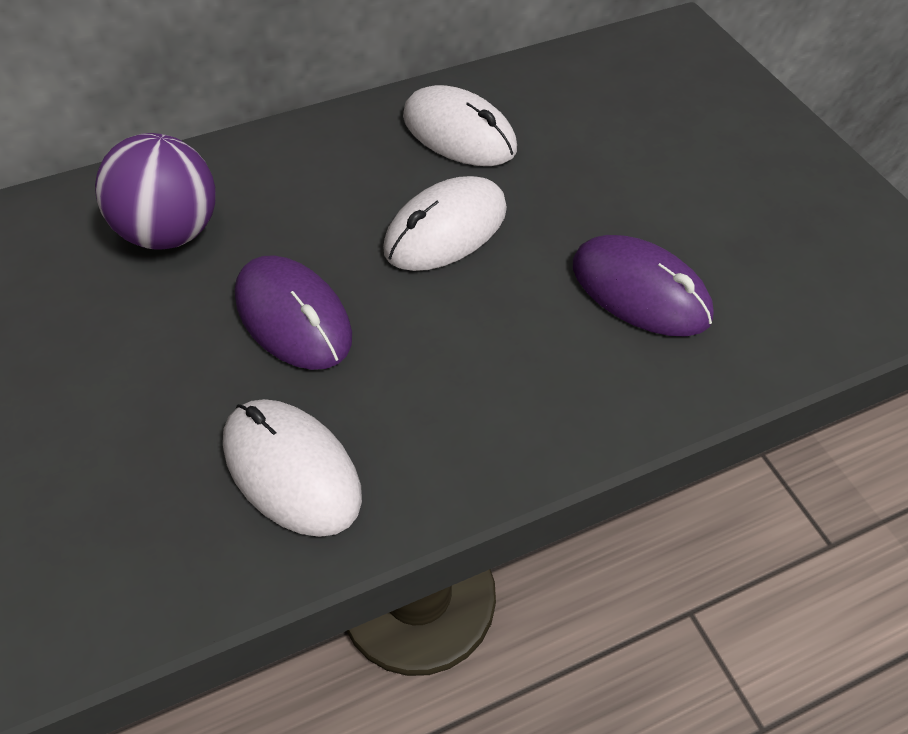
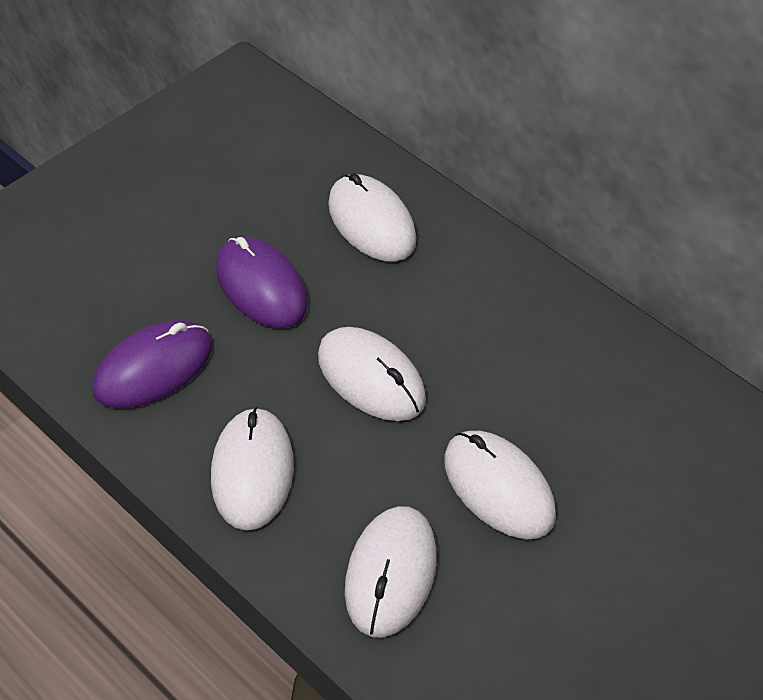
purple ball: [95,133,215,250] = 1 -> none = 0
white mouse: [223,399,362,537] [383,176,507,271] [403,85,517,166] = 3 -> [211,407,294,531] [318,327,426,421] [328,173,417,262] [345,506,437,638] [444,431,556,539] = 5

